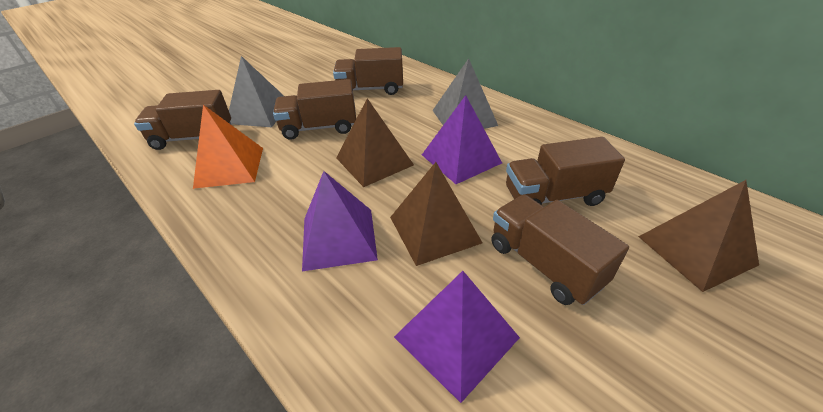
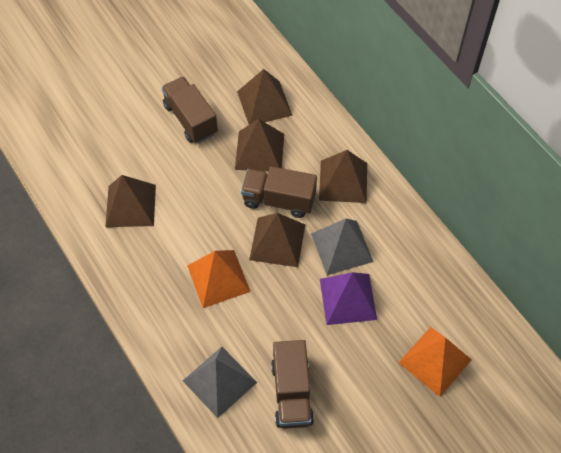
brown pyramid: [336,98,414,187] [390,162,482,266] [638,180,759,292] = 3 -> [105,175,156,227] [235,119,284,172] [237,69,293,125] [249,213,305,267] [319,150,367,203] = 5
brown truck: [134,90,231,150] [273,79,356,140] [333,47,403,95] [491,195,629,305] [506,137,625,206] = 5 -> [161,76,218,143] [241,166,317,218] [271,340,314,429] = 3
orange pyramid: [193,105,263,189] = 1 -> [187,250,251,308] [398,327,472,397] = 2
purple pyramid: [302,171,378,271] [394,271,520,403] [422,95,502,184] = 3 -> [320,272,377,325] = 1

